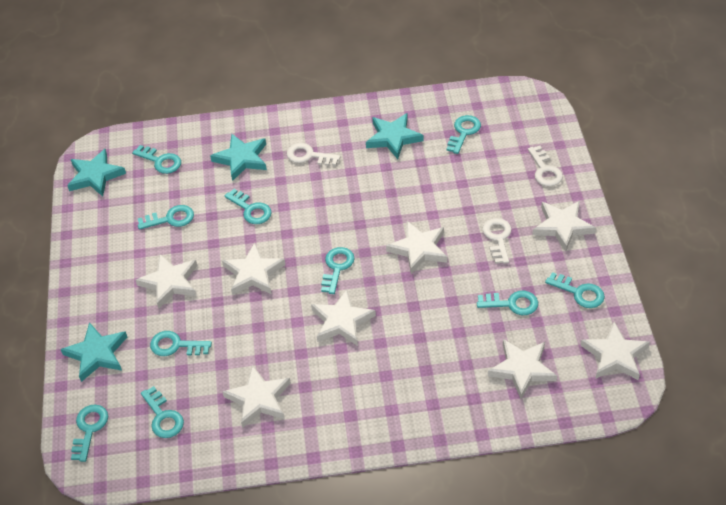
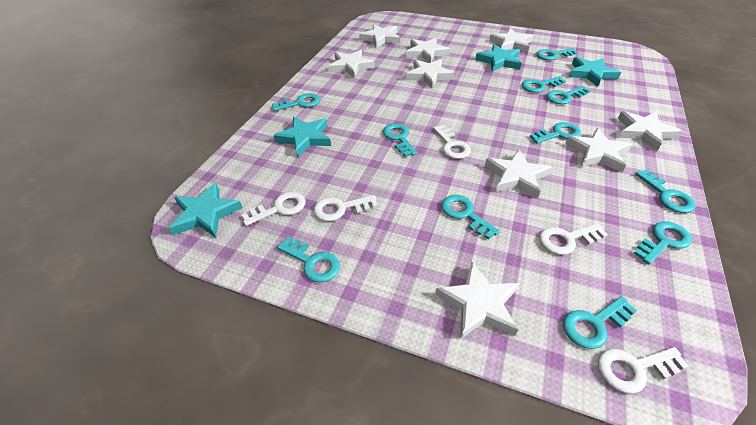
turquoise key: [71,404,108,462] [132,145,181,174] [138,205,194,230] [141,386,184,438] [150,331,212,356] [225,189,272,224] [321,247,355,294] [447,115,481,154] [477,291,538,315] [545,272,605,308] = 10 -> [272,93,320,111] [277,237,340,283] [383,123,417,157] [441,195,500,240] [522,76,566,93] [530,122,581,144] [536,48,578,60] [547,86,591,104] [563,296,637,349] [634,221,692,264] [635,169,696,213] = 11
white key: [287,143,340,166] [482,218,512,264] [528,146,563,187] = 3 -> [241,192,306,226] [314,195,378,221] [433,125,471,159] [539,223,608,255] [598,347,689,393] = 5
white star: [136,254,197,308] [222,243,286,295] [223,365,291,428] [311,289,376,346] [386,221,447,274] [488,339,557,399] [532,201,596,251] [580,322,650,380] = 8 -> [328,50,375,78] [359,24,400,48] [406,38,450,63] [406,59,455,89] [435,262,520,339] [485,149,552,198] [489,28,533,53] [565,128,632,172] [618,111,682,151] = 9

